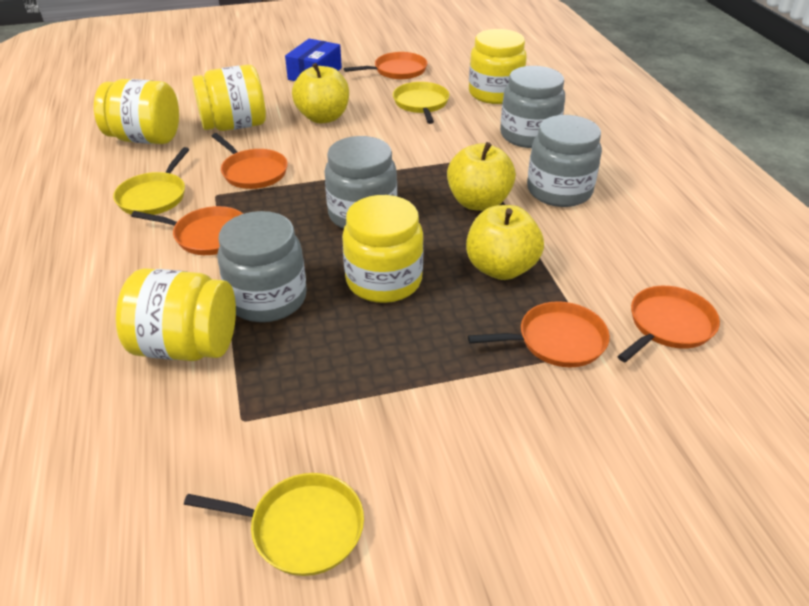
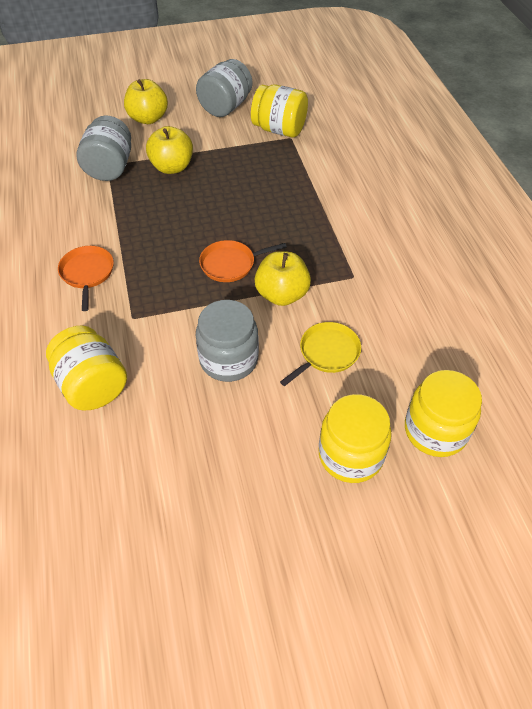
blue box: [285,39,342,81] = 1 -> none = 0
grey jar: [217,211,307,322] [324,136,397,229] [500,66,565,148] [527,115,602,207] = 4 -> [77,116,131,181] [196,59,252,117] [196,300,259,382] = 3
orange pan: [131,206,243,255] [212,133,288,189] [344,52,427,80] [468,301,610,367] [617,286,720,362] = 5 -> [58,246,114,311] [199,240,287,282] = 2
yellow jar: [94,79,179,144] [116,268,236,361] [192,65,266,131] [342,195,424,303] [469,29,527,104] = 5 -> [46,326,127,410] [251,84,308,138] [318,394,392,483] [405,370,482,457] = 4
yellow pan: [113,147,190,215] [184,473,364,576] [393,82,450,124] = 3 -> [280,322,361,386] = 1

